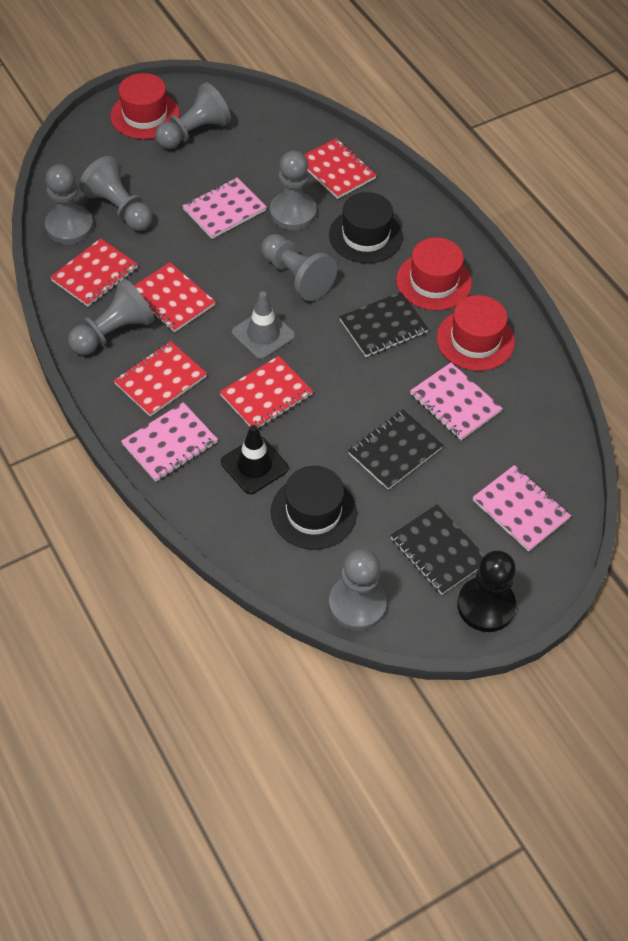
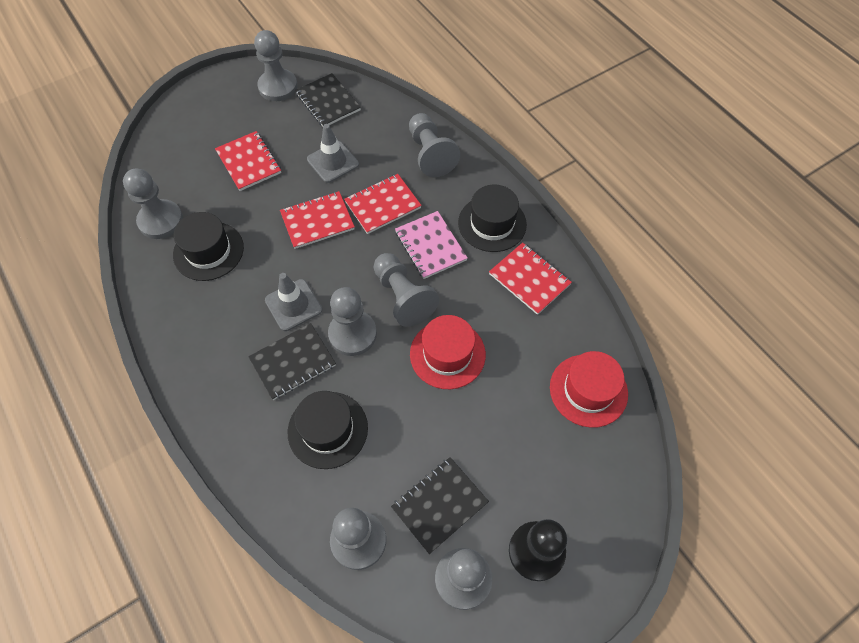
black hat: [271,466,357,550] [329,192,403,263] = 2 -> [173,212,244,281] [288,391,368,469] [458,185,527,252] = 3
black traffic cone: [221,425,289,494] = 1 -> none = 0
grey traffic cone: [232,291,295,360] = 1 -> [265,273,322,331] [307,124,359,183] = 2
pink notebook: [121,402,218,482] [182,178,267,239] [410,363,503,440] [473,465,571,552] = 4 -> [395,211,468,279] = 1
red hat: [110,73,180,139] [396,237,472,310] [436,295,515,371] = 3 -> [410,315,486,389] [550,351,628,428] = 2
red notebook: [50,238,138,307] [114,341,207,417] [134,262,216,332] [220,356,313,429] [304,138,377,199] = 5 -> [215,131,281,191] [280,191,355,249] [344,174,422,234] [489,243,572,315] = 4

